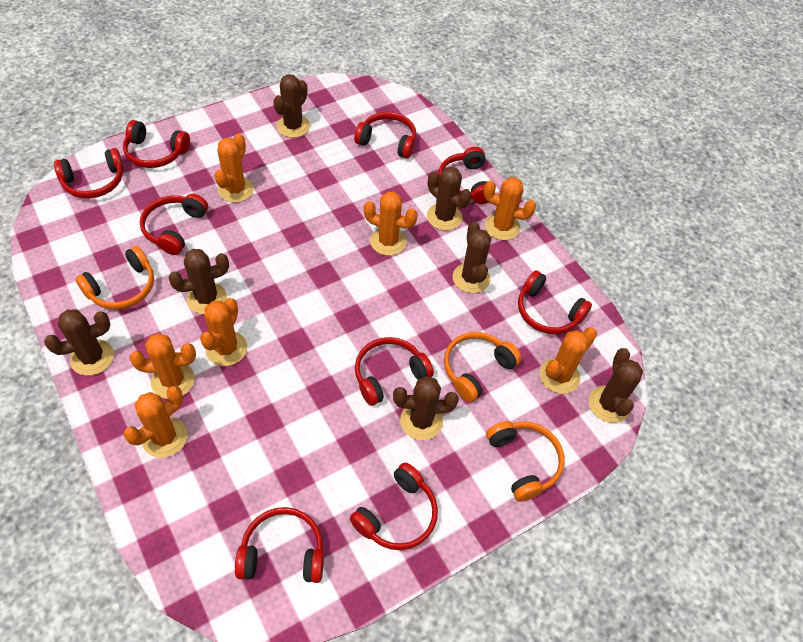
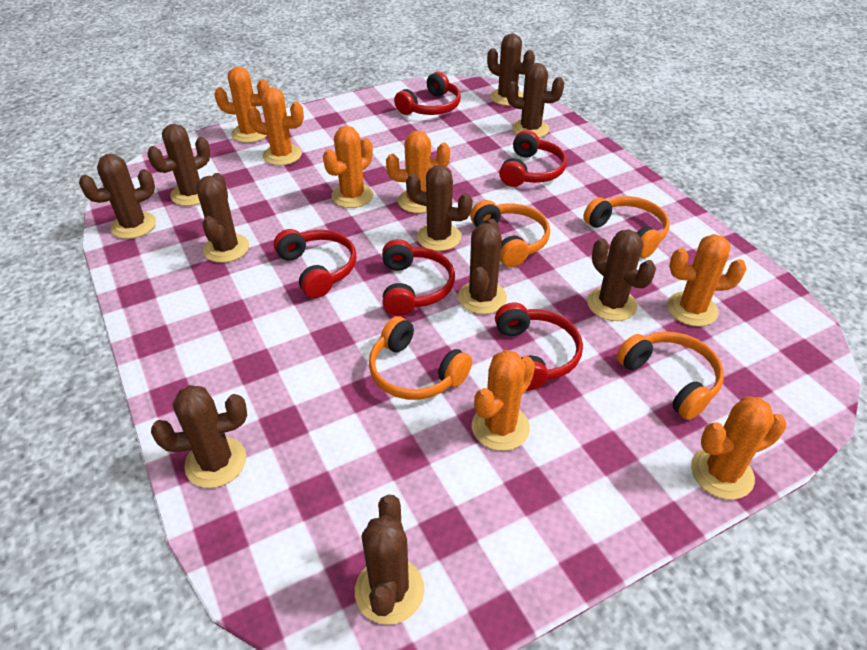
brown cactus: [44,309,114,376] [169,249,229,314] [273,74,310,138] [393,376,459,440] [427,167,472,230] [453,222,491,293] [589,348,643,423] = 7 -> [79,154,156,239] [147,124,210,206] [151,385,247,488] [196,173,249,263] [355,495,424,625] [406,165,473,251] [458,219,507,314] [487,33,535,106] [507,63,564,138] [587,229,656,321] = 10
orange headphones: [75,246,154,309] [444,332,521,402] [486,421,565,502] = 3 -> [369,316,472,400] [470,200,550,267] [583,196,669,258] [616,332,724,420] = 4
red headphones: [54,148,124,198] [123,120,190,168] [139,194,208,255] [235,507,324,583] [350,463,438,550] [354,112,416,159] [355,337,434,406] [438,147,488,204] [518,270,592,334] = 9 -> [274,229,357,298] [382,239,455,316] [394,72,461,115] [495,303,583,391] [499,130,567,187] = 5

